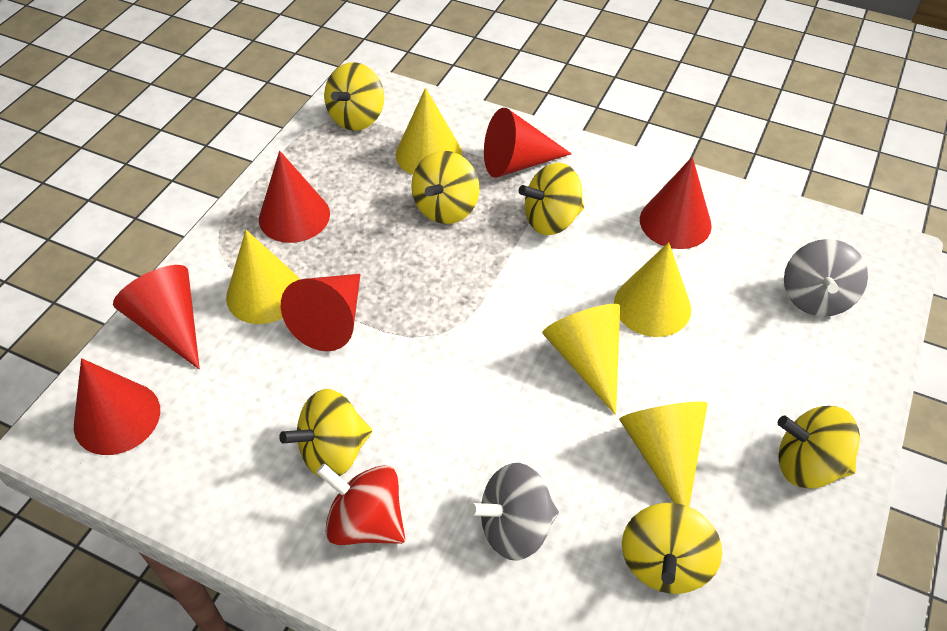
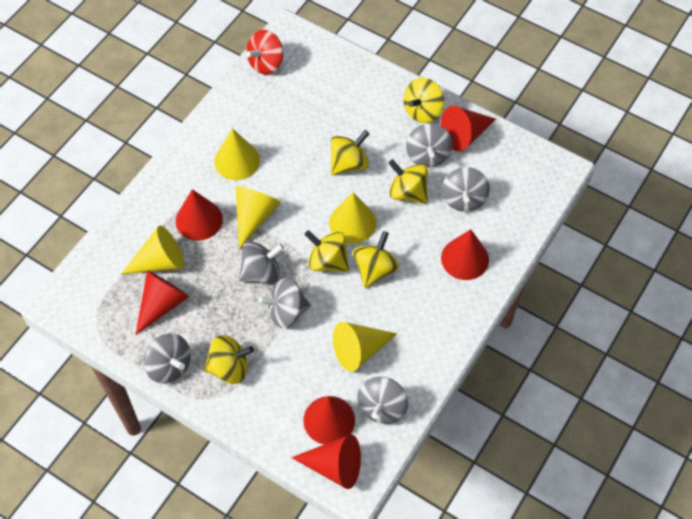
grey spinning top: [468,463,559,561] [784,239,868,317] = 2 -> [144,333,191,383] [239,242,284,284] [259,278,311,328] [357,377,408,424] [406,123,453,168] [442,167,490,212] = 6

